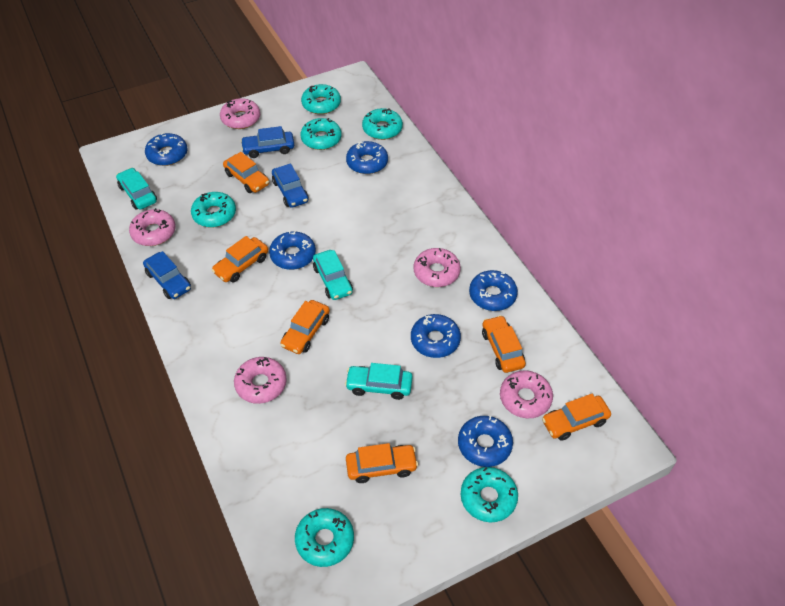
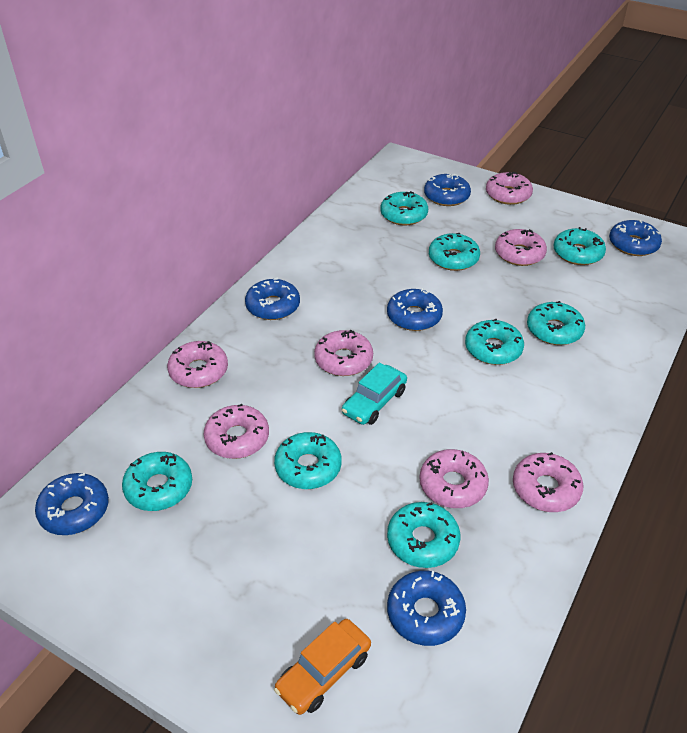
blue car: [143,251,191,299] [241,126,294,158] [272,163,309,208] = 3 -> none = 0
orange car: [211,236,268,283] [223,152,269,193] [280,300,330,354] [346,443,418,483] [482,315,526,373] [542,394,611,441] = 6 -> [274,619,371,715] = 1
pink donut: [129,208,176,246] [220,98,260,129] [234,357,287,404] [414,248,461,287] [500,371,553,418] = 5 -> [167,341,228,388] [204,404,269,459] [314,330,373,376] [419,449,489,508] [486,172,533,205] [495,229,547,266] [513,452,584,512] = 7
turquoise car: [116,168,157,210] [313,250,353,300] [345,363,413,400] = 3 -> [342,363,407,425] = 1
turquoise donut: [191,192,236,228] [295,508,354,567] [300,118,342,150] [301,84,341,114] [362,108,403,140] [461,467,518,522] = 6 -> [122,452,192,511] [274,432,342,489] [380,191,428,225] [387,502,460,568] [429,233,480,271] [465,319,524,365] [527,301,585,345] [553,227,606,265] = 8

